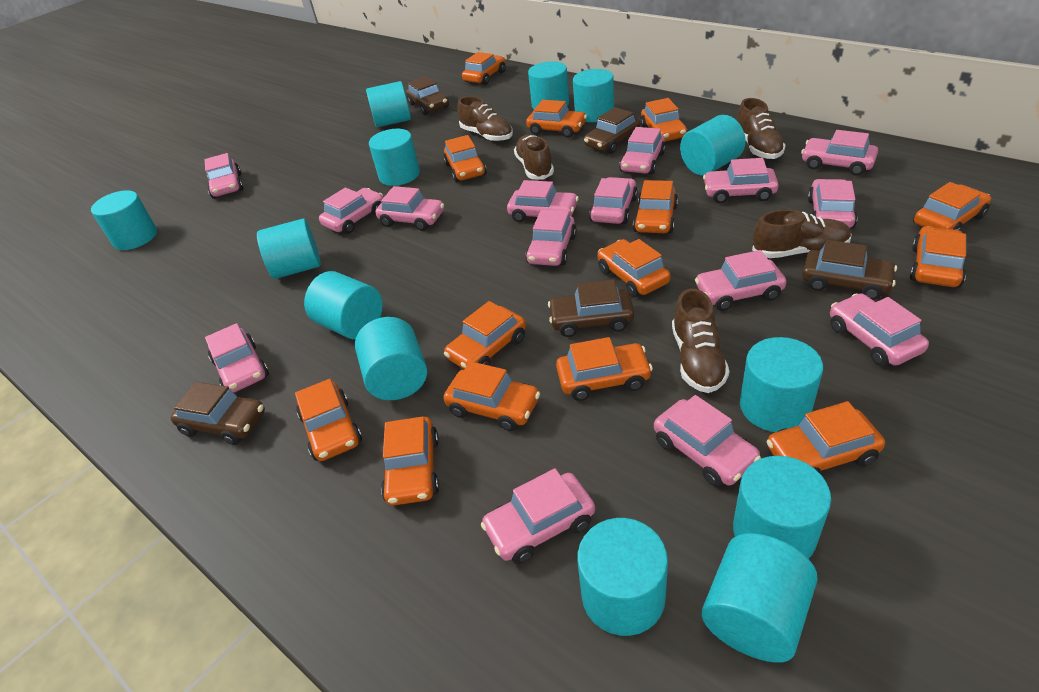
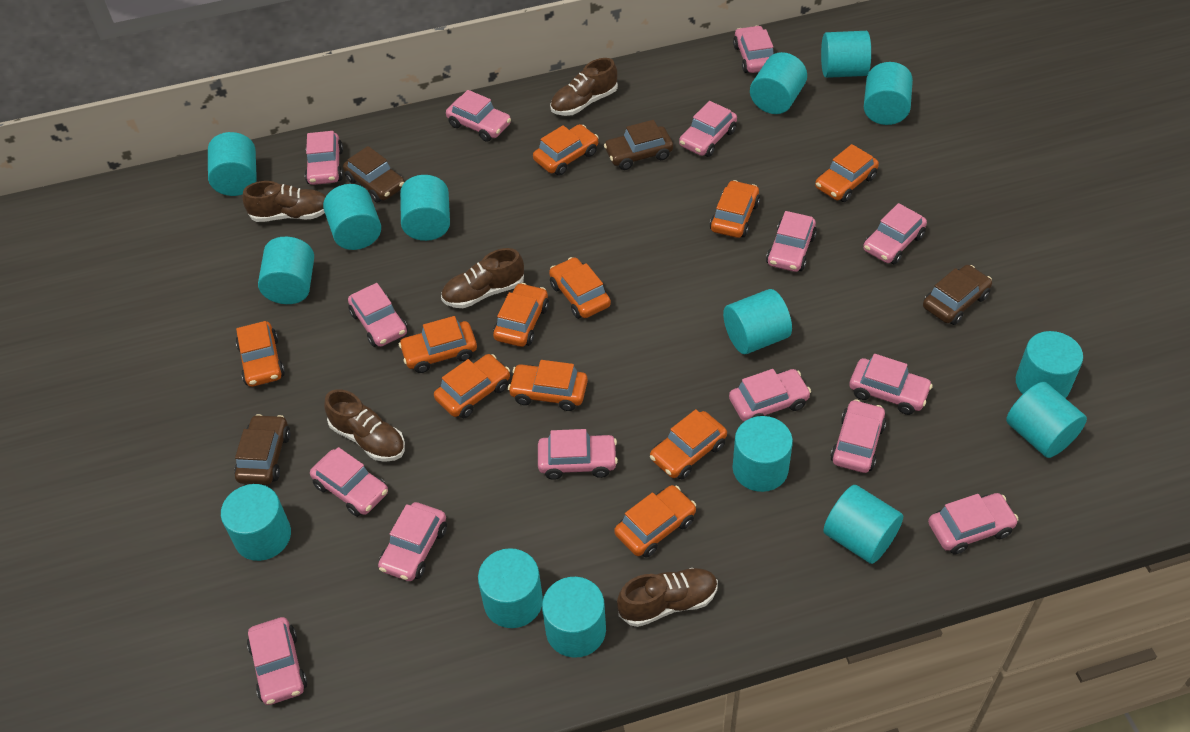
brown car: [171,382,265,445] [406,76,449,115] [548,280,634,337] [584,107,640,154] [802,240,897,300] = 5 -> [234,414,290,485] [343,146,405,203] [604,120,673,170] [923,265,992,325] = 4
orange car: [295,379,362,461] [381,416,439,506] [443,135,487,183] [443,361,540,431] [444,301,526,369] [462,52,506,85] [526,100,587,138] [556,337,653,401] [598,239,671,297] [633,180,678,233] [640,98,687,142] [766,401,885,474] [910,226,966,288] [913,182,991,231] = 14 -> [236,321,285,387] [399,316,477,373] [434,354,510,418] [493,283,549,347] [508,360,588,411] [533,124,599,176] [549,257,611,319] [614,485,696,558] [650,409,727,479] [710,180,760,238] [815,144,879,202] = 11
turquoise cylinder: [91,190,157,250] [257,218,321,279] [304,271,383,339] [355,317,427,400] [366,81,411,127] [369,129,420,186] [528,61,569,109] [573,69,614,122] [577,518,668,636] [680,115,746,175] [701,533,818,663] [733,456,831,559] [740,337,823,432] = 13 -> [208,132,257,196] [221,484,291,561] [258,237,314,304] [323,184,381,250] [400,175,450,241] [478,548,543,628] [542,577,606,658] [723,289,792,354] [732,416,793,492] [750,52,807,114] [821,31,871,78] [823,485,903,564] [864,62,913,125] [1006,382,1087,458] [1016,331,1083,398] = 15

